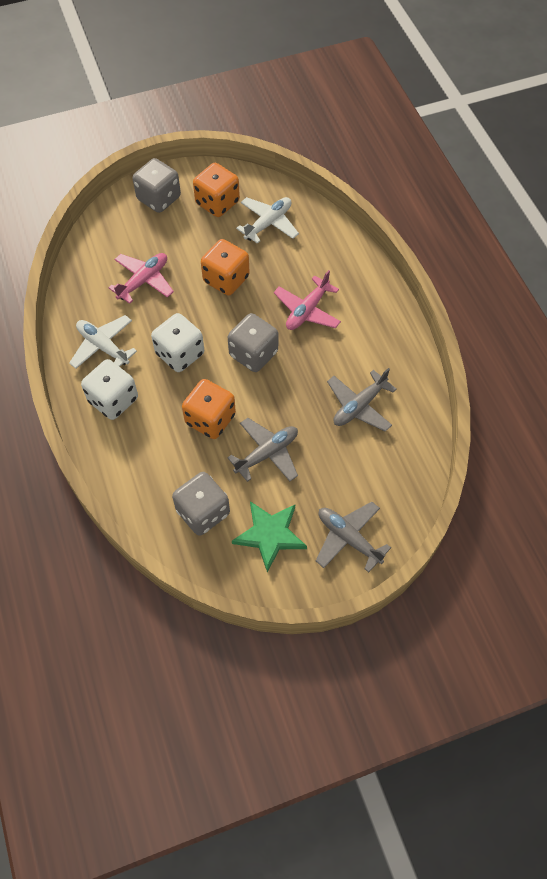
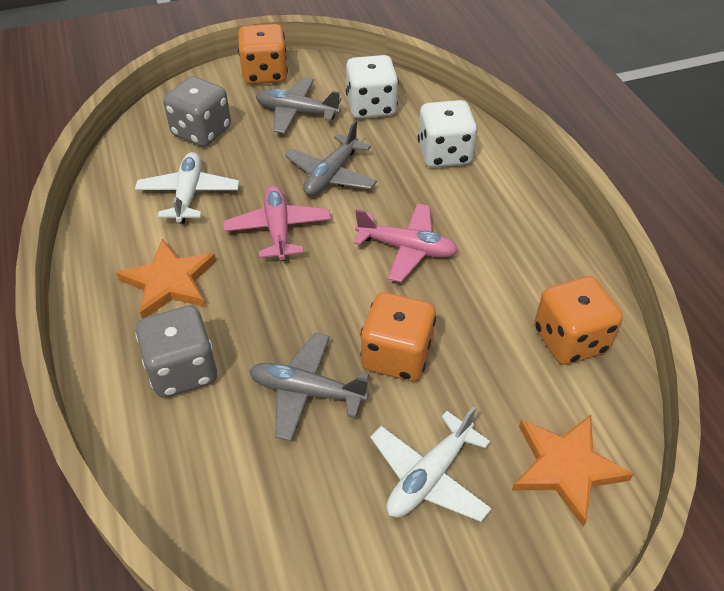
green star: [232,501,307,572] = 1 -> none = 0
grey dice: [132,158,181,213] [172,472,230,536] [228,313,278,372] = 3 -> [135,305,217,398] [163,76,231,147] = 2
orange star: none = 0 -> [116,239,216,319] [512,415,634,527] = 2

